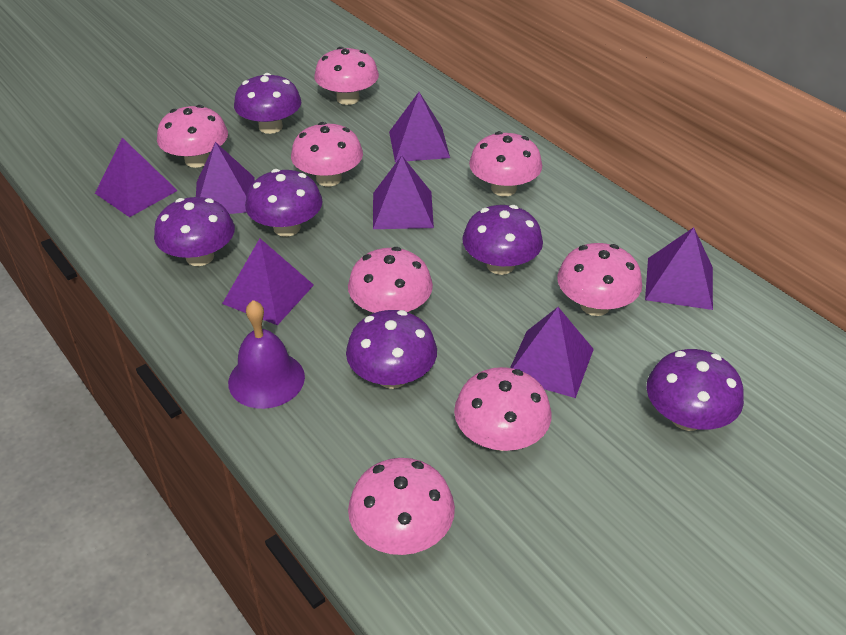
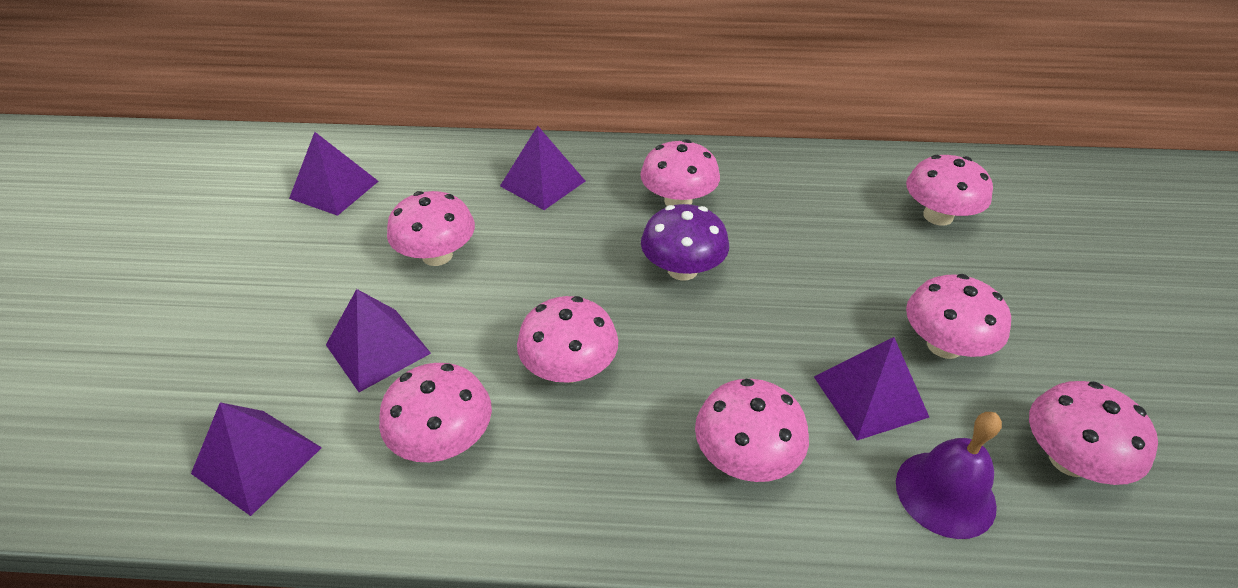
purple mushroom: [154,197,235,266] [234,73,301,134] [245,169,322,237] [346,310,437,389] [463,205,543,275] [646,349,744,431] = 6 -> [641,204,729,281] = 1
purple pyramid: [95,138,178,217] [196,142,255,214] [222,238,314,325] [373,156,434,229] [389,92,450,162] [510,307,594,398] [645,227,713,310] = 7 -> [191,402,322,516] [289,132,379,216] [326,289,431,392] [500,126,585,210] [814,337,929,440] = 5

